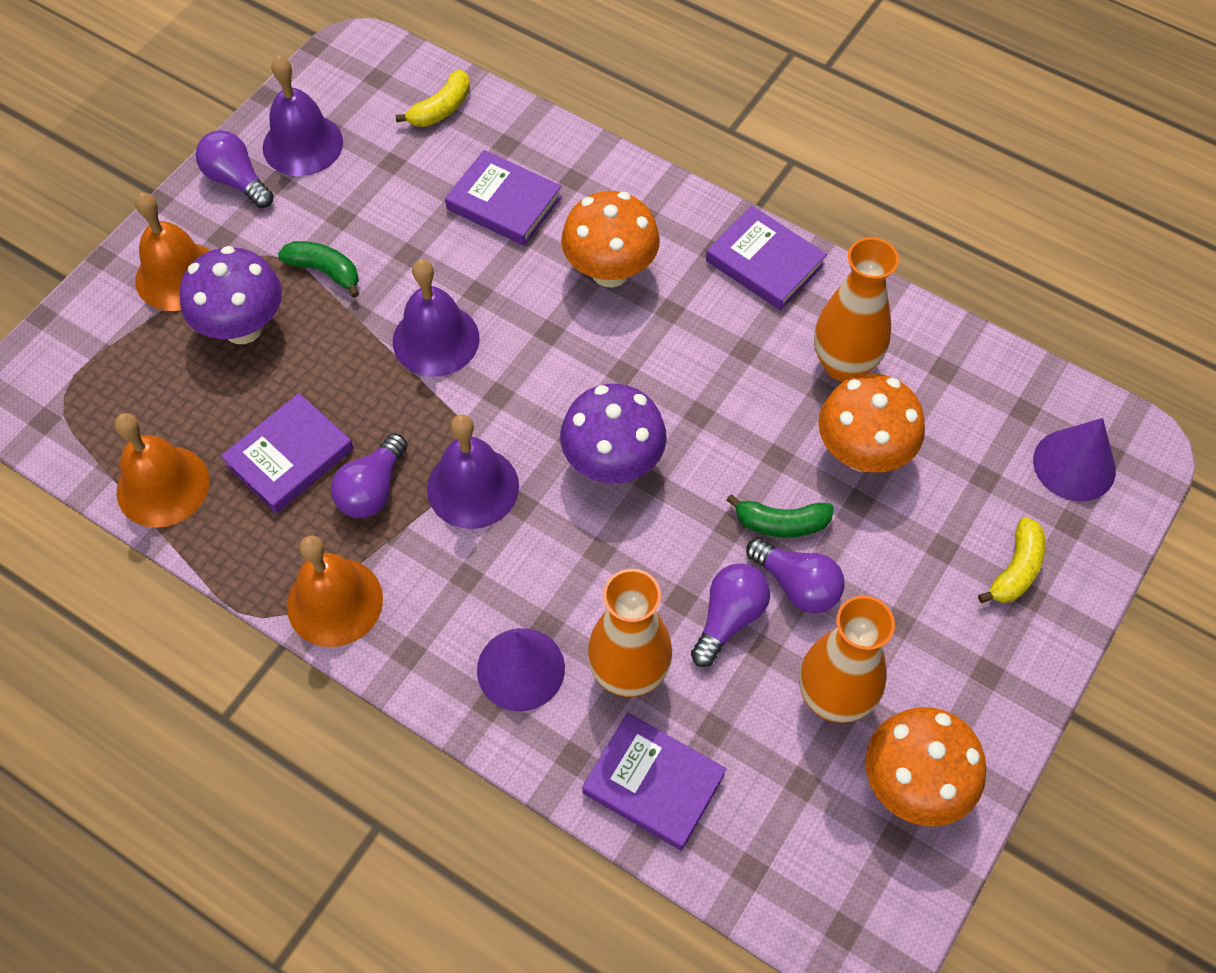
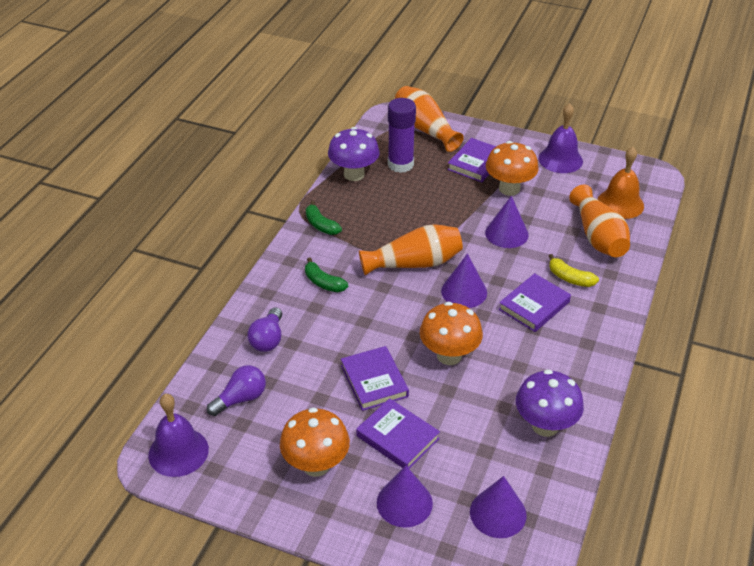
orange bell: [115,413,209,528] [135,193,210,311] [287,535,383,647] = 3 -> [597,147,644,219] = 1
purple bell: [263,56,343,176] [393,259,479,377] [427,414,519,529] = 3 -> [148,394,209,477] [539,103,583,173] = 2
purple cone: [477,628,565,711] [1033,418,1116,501] = 2 -> [377,466,433,528] [441,254,487,308] [470,476,527,538] [485,196,529,248] = 4
purple glue stick: none = 0 -> [388,98,416,173] = 1
purple light bulb: [196,130,274,208] [331,433,408,518] [691,563,770,667] [746,538,845,613] = 4 -> [207,365,266,416] [247,307,282,352] = 2
yellow banana: [395,69,470,127] [978,517,1045,603] = 2 -> [549,254,599,287] = 1

